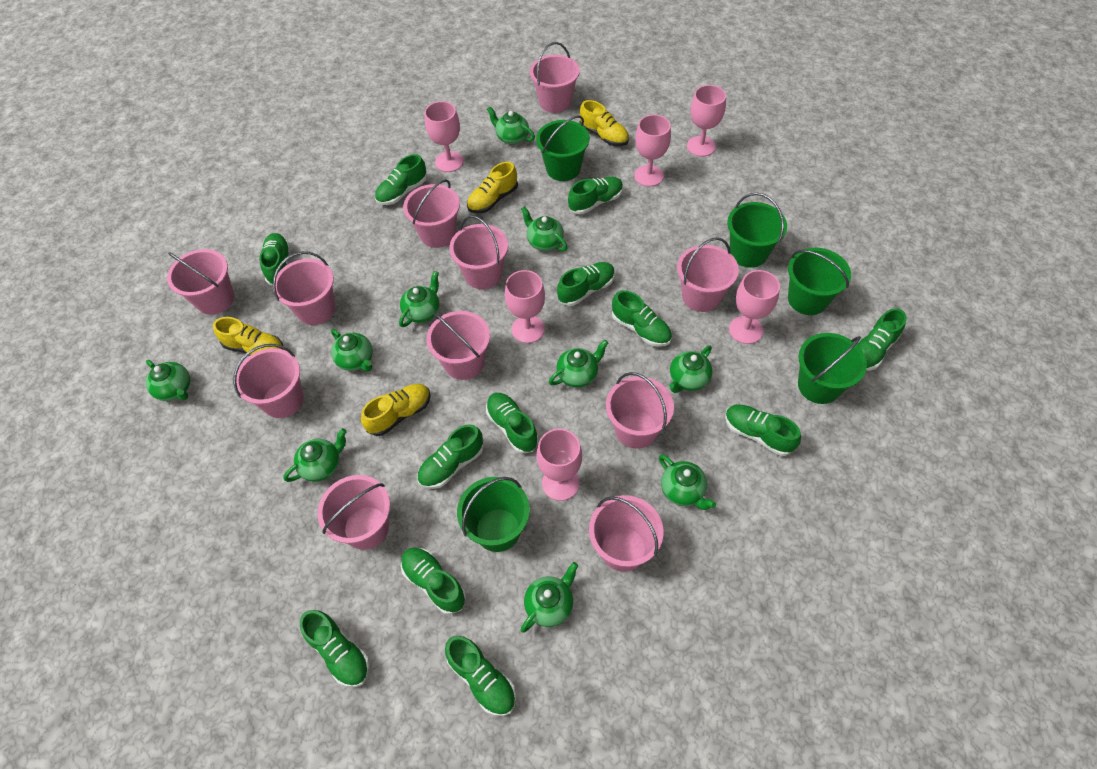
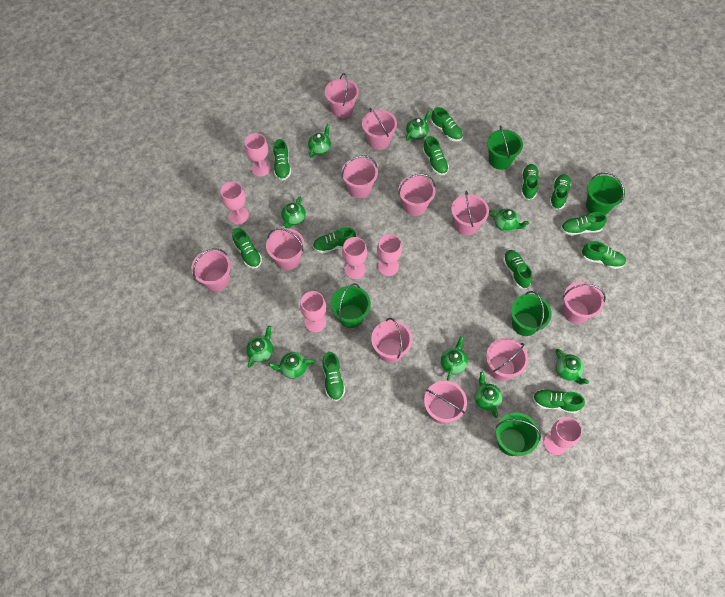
green teapot: [146,360,190,401] [283,428,347,482] [331,329,373,371] [399,271,439,327] [487,106,535,145] [521,206,568,251] [521,562,578,633] [549,340,608,387] [659,454,716,510] [669,345,712,393] = 10 -> [246,326,273,368] [268,352,315,379] [281,197,306,228] [308,124,331,158] [406,111,431,141] [441,336,468,381] [474,372,502,418] [489,209,529,232] [556,349,589,385] = 9
yellow shoe: [213,317,284,355] [361,384,431,436] [467,162,518,213] [580,100,629,146] = 4 -> none = 0

